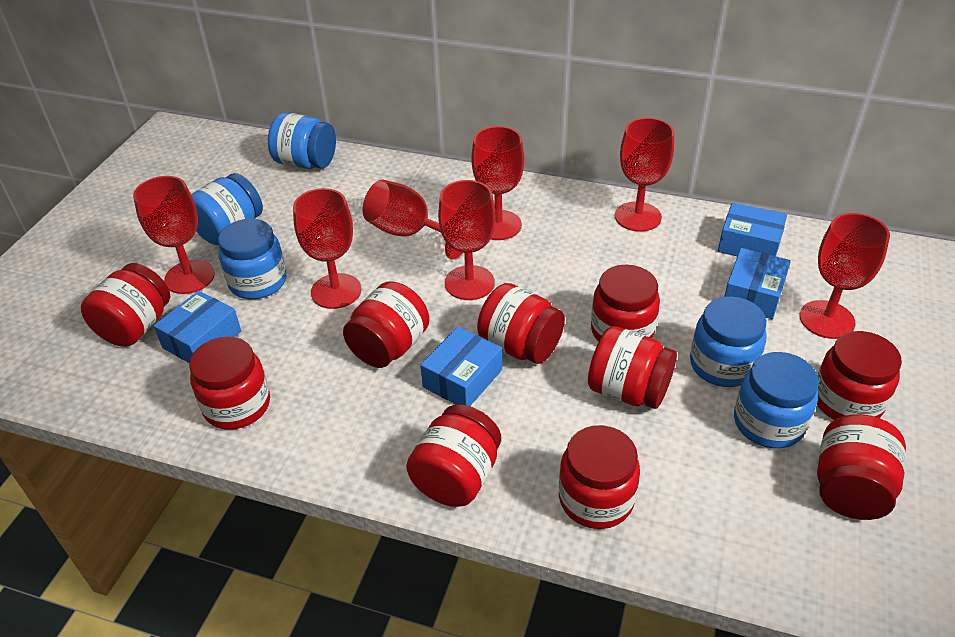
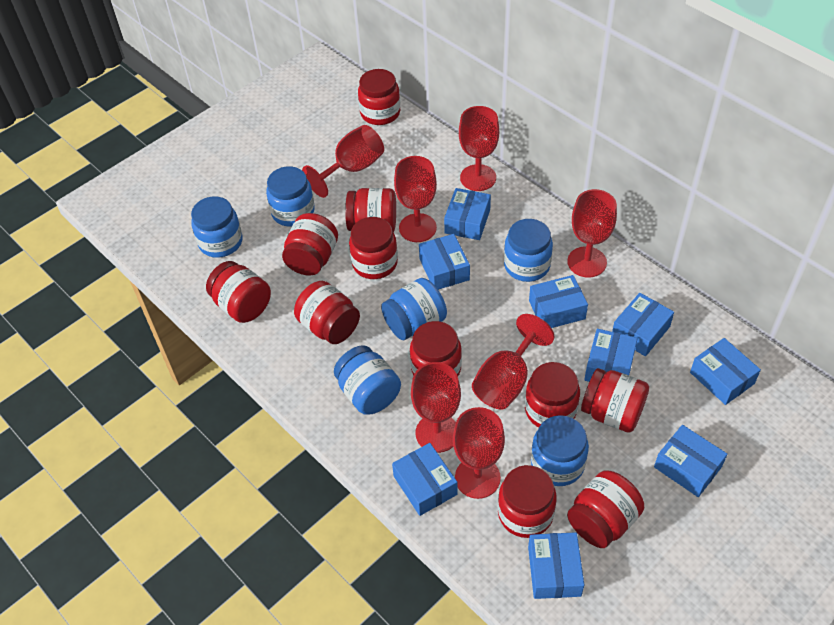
blue box: [154,291,241,363] [420,326,502,406] [718,202,787,256] [724,248,791,319] = 4 -> [392,443,458,516] [419,234,470,290] [444,188,491,240] [528,532,584,599] [529,275,588,328] [584,329,638,382] [612,293,674,356] [654,425,728,497] [690,338,761,405] = 9
blue jar: [191,173,263,245] [218,219,287,299] [268,112,336,169] [690,297,767,387] [734,352,819,449] = 5 -> [191,196,242,258] [266,166,315,227] [334,345,401,415] [381,278,447,340] [504,219,553,282] [531,415,589,486] = 6
red jar: [81,263,170,347] [189,336,270,430] [343,281,429,368] [406,404,501,507] [477,283,565,364] [559,425,640,529] [588,326,677,409] [591,264,660,342] [817,331,902,420] [817,414,906,520] = 10 -> [206,261,271,323] [282,213,338,276] [294,281,360,344] [345,188,396,232] [349,217,398,279] [358,69,400,125] [410,321,462,376] [498,465,557,538] [525,362,580,427] [567,470,644,548] [581,368,649,433] = 11

